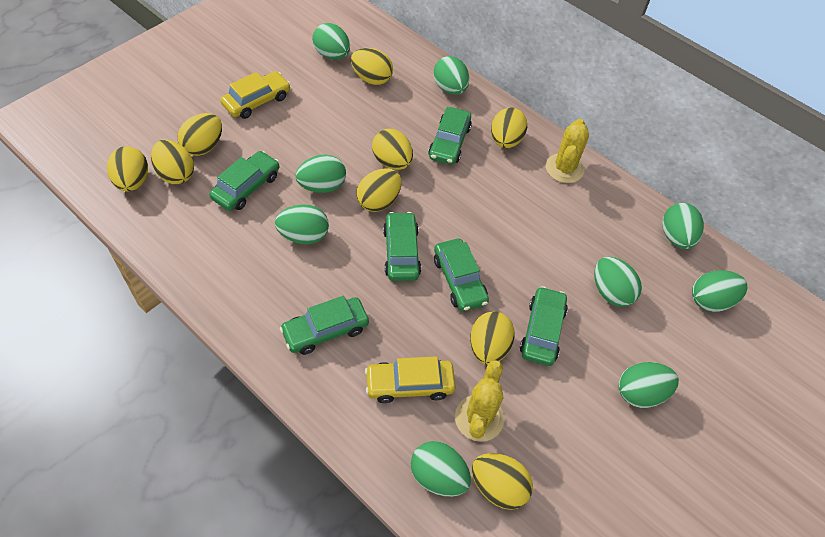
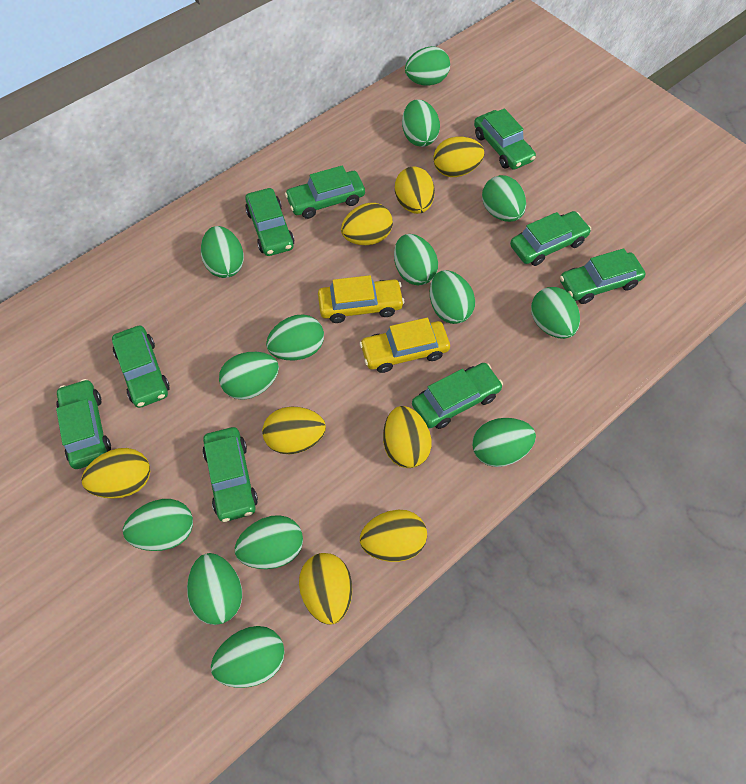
green car: [209,151,279,211] [280,296,369,355] [383,212,421,281] [428,107,472,165] [434,239,489,312] [520,286,568,366] = 6 -> [56,379,111,469] [112,326,170,408] [203,427,258,522] [245,188,294,256] [285,165,365,219] [412,363,503,429] [474,108,536,170] [510,211,591,266] [560,248,646,304] = 9
green egg: [275,204,329,244] [296,154,346,193] [312,23,350,59] [411,441,471,497] [434,56,469,95] [594,257,642,307] [619,362,679,408] [662,203,704,249] [692,270,747,312] = 9 -> [123,499,193,551] [187,553,242,625] [201,226,244,278] [211,626,285,688] [219,352,279,400] [235,515,303,569] [266,314,324,360] [394,234,438,286] [402,99,440,147] [405,46,450,86] [430,270,475,324] [472,418,536,467] [482,175,526,222] [531,287,580,339] = 14
yellow cactus: [455,360,504,442] [546,119,589,183] = 2 -> none = 0
yellow egg: [107,146,148,192] [151,140,194,184] [178,113,222,156] [351,48,393,85] [356,168,401,212] [372,129,413,170] [470,311,515,365] [472,453,533,510] [491,107,527,148] = 9 -> [81,448,150,499] [262,407,326,454] [299,553,352,625] [341,203,393,245] [360,510,427,562] [383,406,431,468] [395,167,435,214] [433,137,484,177] = 8

